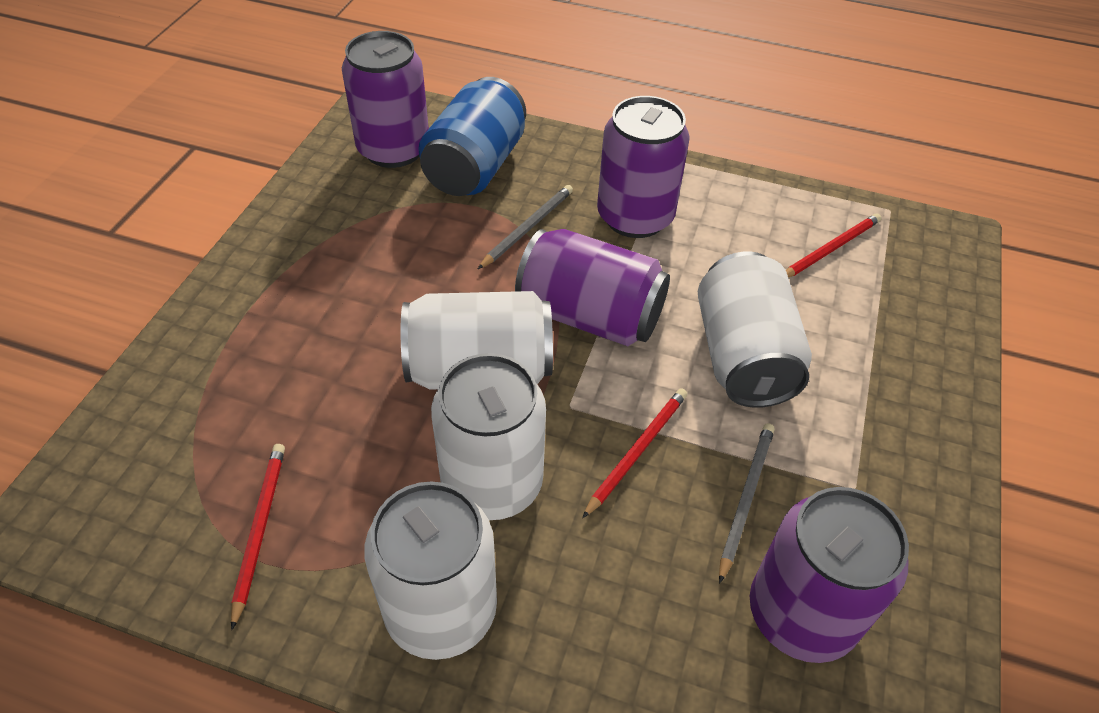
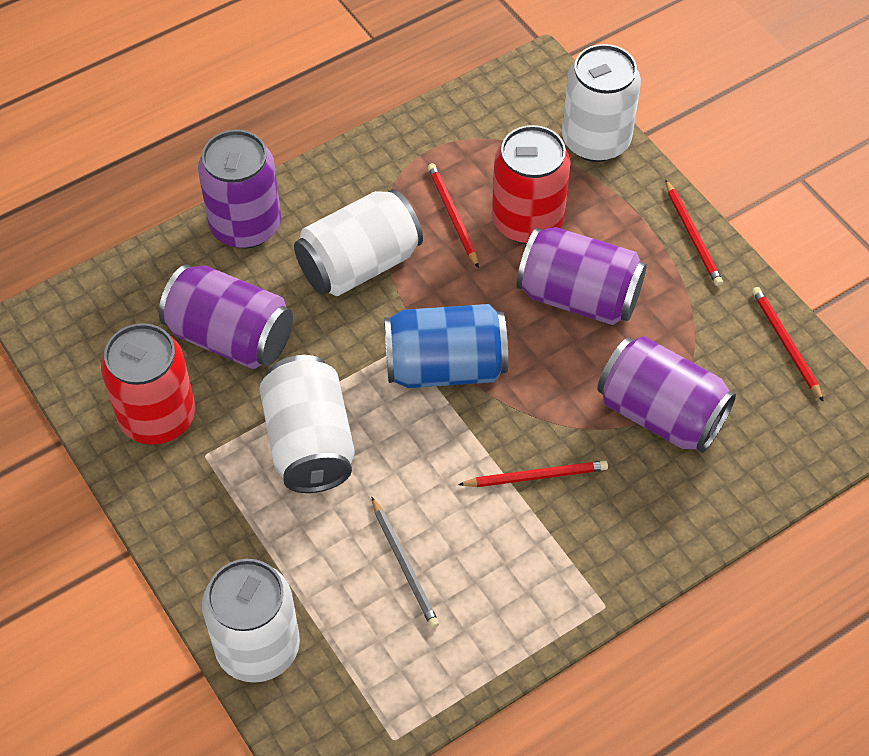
grey pencil: [478,185,573,269] [719,423,775,583] = 2 -> [372,497,439,628] = 1
red can: none = 0 -> [101,323,195,445] [492,125,571,244] = 2
red pencil: [231,444,285,630] [582,388,687,518] [786,213,881,278] = 3 -> [428,163,479,268] [458,461,608,487] [665,179,723,286] [752,287,824,402] = 4

